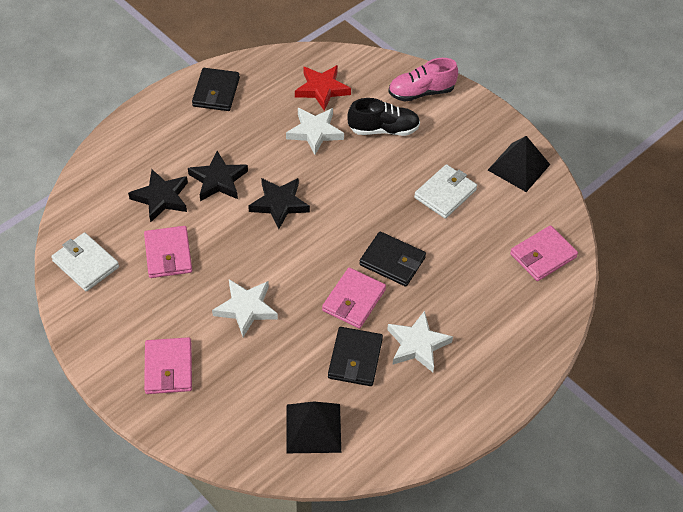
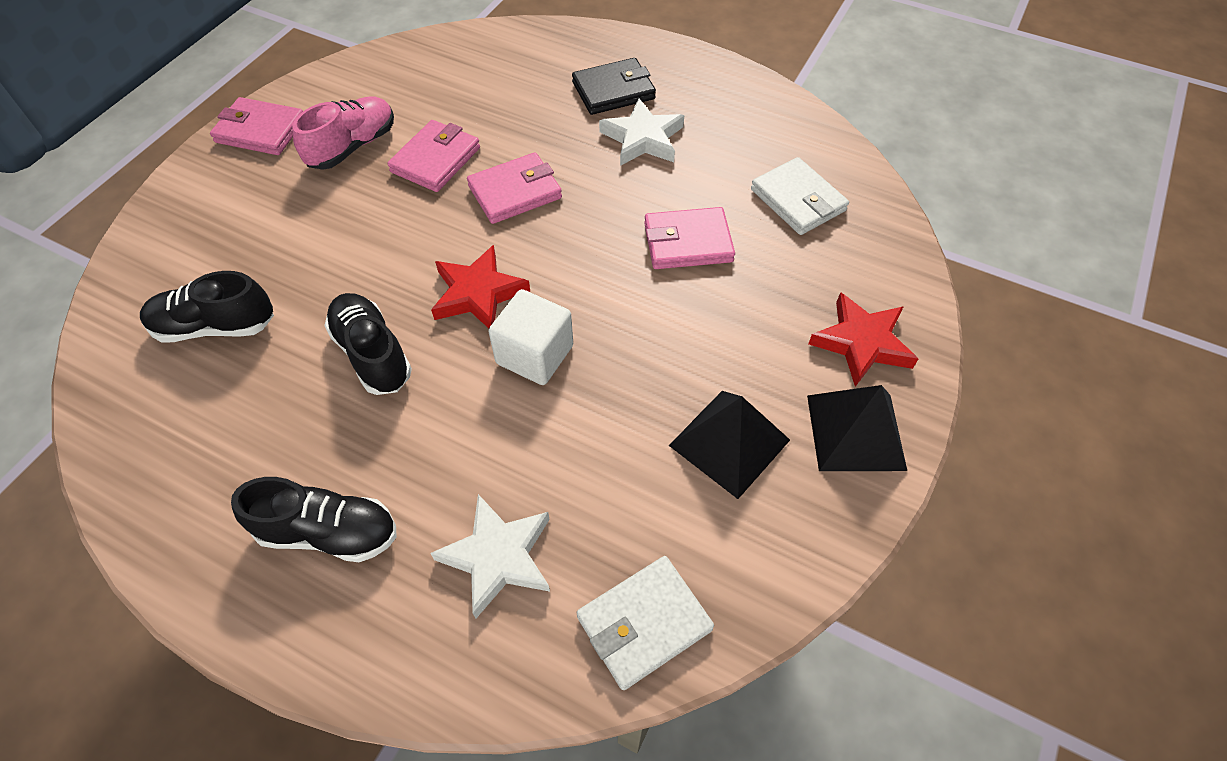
black shoe: [347,98,420,136] = 1 -> [140,271,274,342] [231,477,397,562] [324,293,412,395] = 3
black star: [128,170,188,223] [188,151,248,201] [248,178,310,229] = 3 -> none = 0
black wallet: [192,68,240,111] [328,327,383,386] [359,232,426,287] = 3 -> [572,58,656,115] = 1
red star: [295,65,351,111] = 1 -> [431,245,530,328] [808,292,918,387] = 2
white cube: none = 0 -> [488,289,573,385] = 1
white star: [212,279,278,337] [286,108,344,155] [387,311,453,372] = 3 -> [430,494,550,618] [599,98,684,166] = 2

